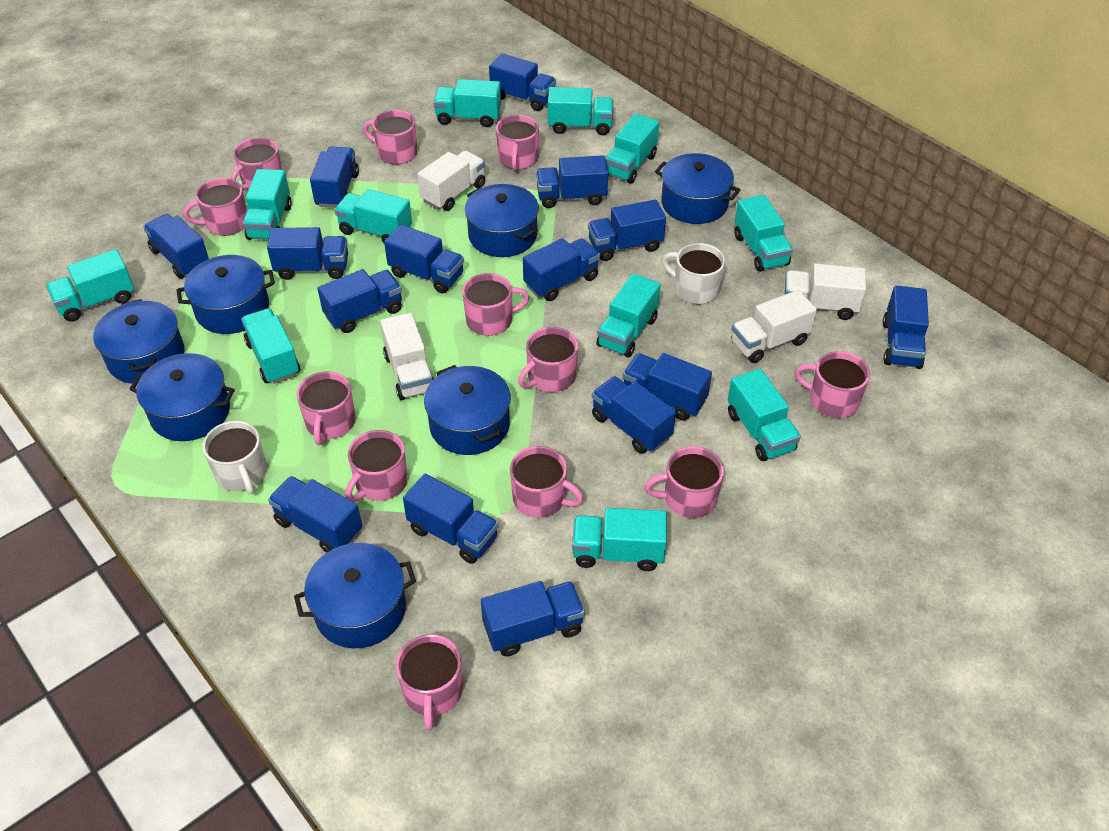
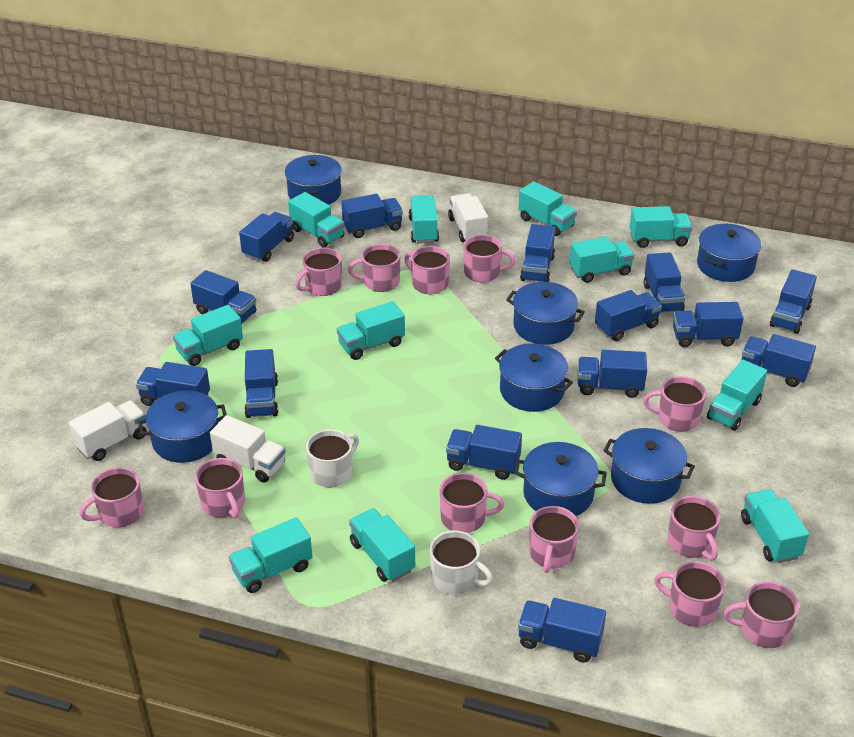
blue truck: [143,214,209,279] [267,227,348,280] [268,476,362,553] [310,146,359,208] [317,269,402,333] [384,224,464,294] [403,474,499,564] [481,581,585,656] [489,53,556,111] [523,238,600,301] [536,155,608,208] [588,200,666,261] [592,376,676,454] [623,353,712,421] [883,286,929,369] = 15 -> [136,362,210,406] [190,270,256,325] [239,212,294,262] [244,349,278,418] [341,194,403,238] [446,425,522,480] [518,598,606,662] [520,224,555,282] [578,350,647,398] [595,290,662,341] [643,252,685,312] [673,302,743,347] [741,334,816,387] [770,269,817,334] = 14
white truck: [380,313,434,400] [417,150,485,211] [731,290,817,363] [784,263,866,320] = 4 -> [69,400,147,461] [210,415,286,483] [448,194,488,242] = 3

